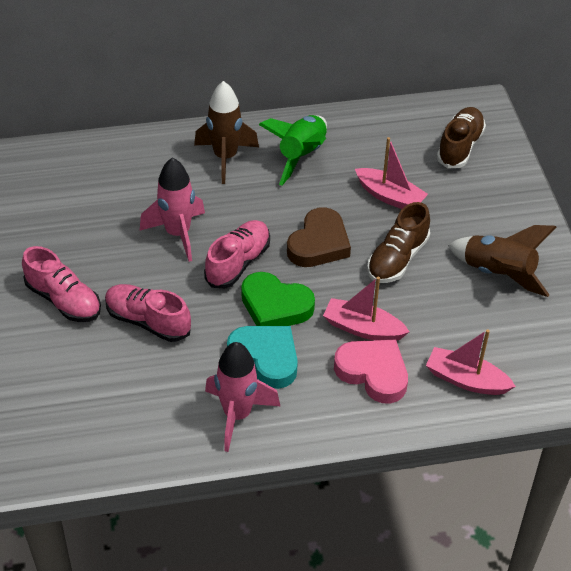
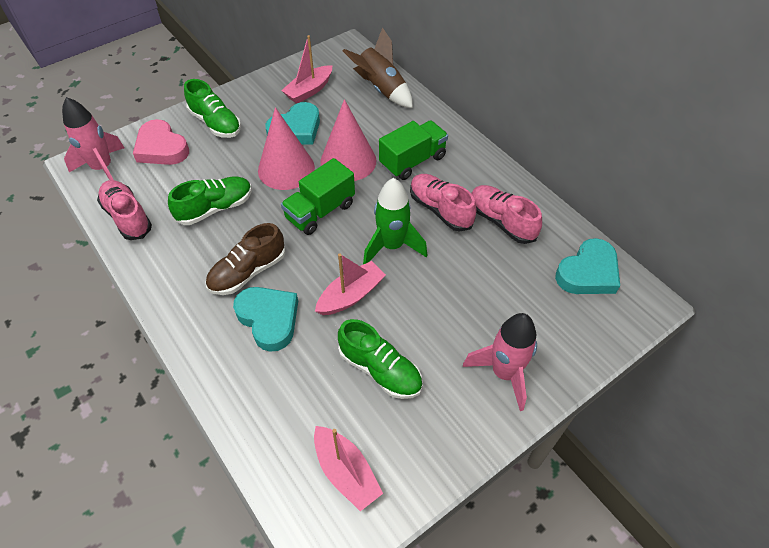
brown heart: [287,207,351,267] = 1 -> none = 0
brown rocket: [194,81,259,184] [448,225,557,297] = 2 -> [343,27,413,108] = 1
brown shoe: [367,202,430,283] [437,107,486,169] = 2 -> [206,223,285,295] = 1
green heart: [241,272,315,326] = 1 -> none = 0
green shoe: none = 0 -> [168,176,252,225] [184,79,241,138] [338,319,422,399] = 3
green truck: none = 0 -> [281,158,355,235] [379,120,448,180] = 2
pink cone: none = 0 -> [258,107,315,190] [320,99,376,181] = 2
turquoise heart: [227,326,298,389] = 1 -> [233,287,298,352] [265,102,320,144] [555,238,620,294] = 3

